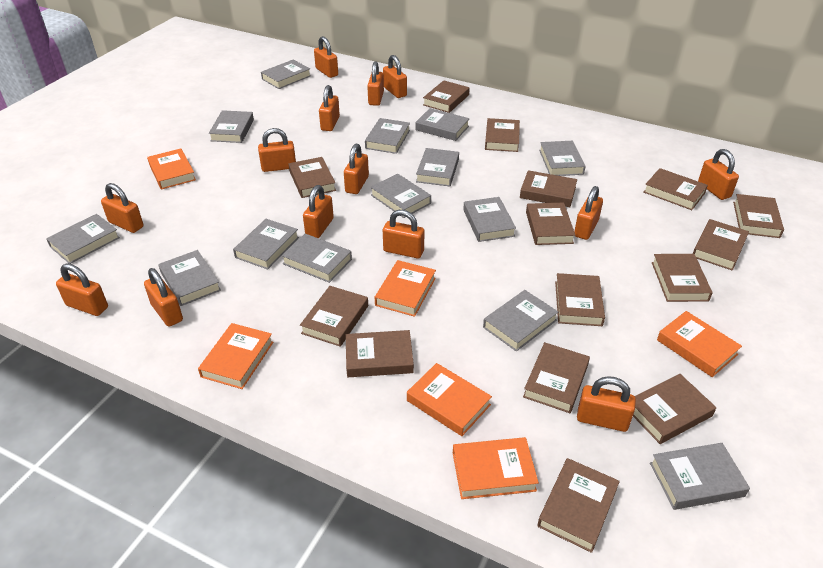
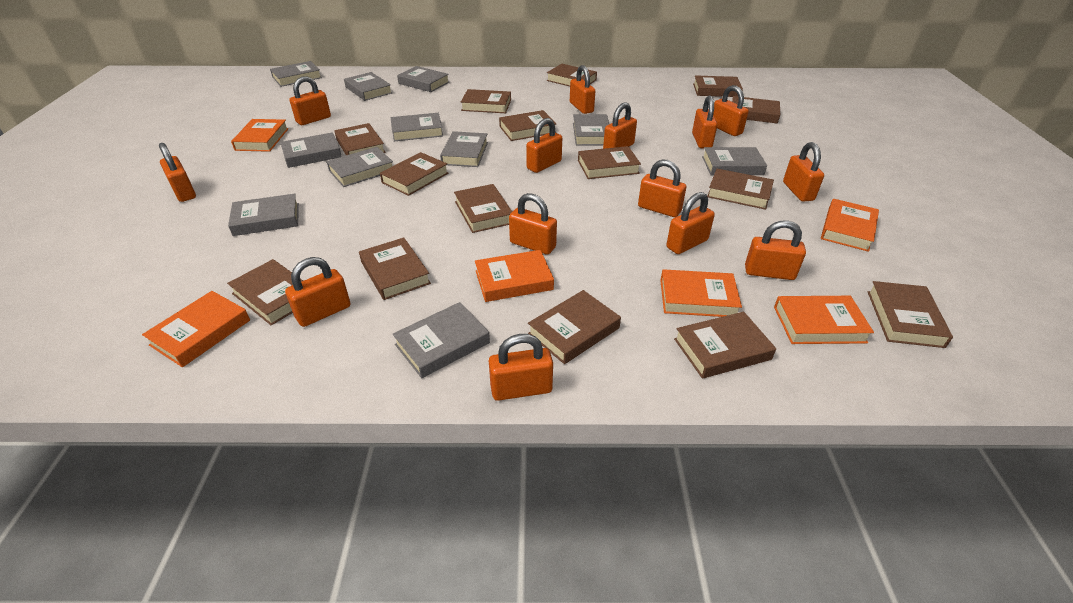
grey book: [46,214,120,264] [158,250,221,306] [209,110,254,143] [233,219,299,270] [261,60,311,89] [281,234,352,283] [365,118,410,154] [371,174,431,218] [416,108,470,141] [416,148,459,186] [463,197,516,242] [483,290,558,352] [539,141,586,176] [650,443,750,510] = 14 -> [228,193,299,236] [270,61,322,87] [280,132,342,168] [327,147,393,187] [344,72,392,101] [391,113,443,141] [392,302,490,378] [397,66,449,92] [440,131,488,167] [573,114,609,146] [702,147,767,175] = 11

